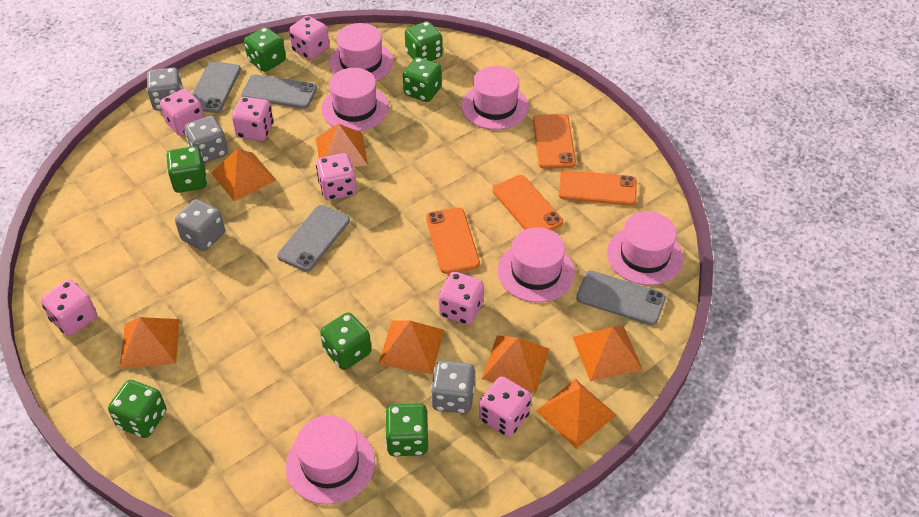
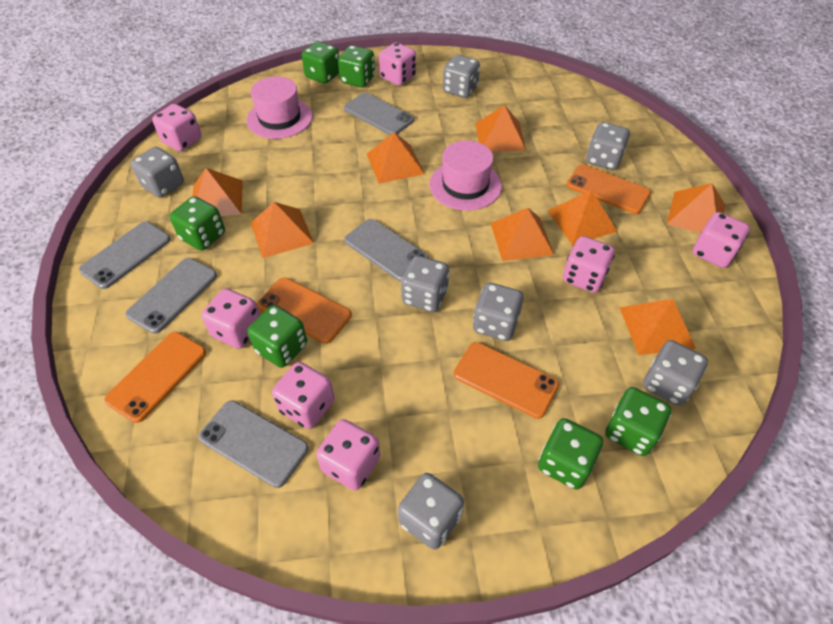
green dice: [108,380,167,438] [166,146,207,193] [244,27,286,72] [320,312,371,370] [385,403,429,456] [403,57,442,102] [405,21,443,61] = 7 -> [170,196,225,251] [247,305,307,368] [301,41,339,84] [338,45,375,88] [538,418,603,490] [605,387,671,456] = 6
grey dice: [147,68,184,111] [175,199,225,251] [185,116,228,163] [431,360,475,414] = 4 -> [131,147,184,198] [398,473,464,550] [401,255,450,312] [443,55,480,98] [473,283,524,341] [586,122,630,170] [643,340,708,406] = 7
grey phone: [192,61,241,113] [241,74,317,109] [277,205,350,272] [576,271,666,325] = 4 -> [79,221,171,289] [125,258,217,334] [199,401,309,488] [344,93,414,135] [344,219,429,282] = 5
orange pyramid: [120,317,179,369] [211,149,276,201] [316,124,368,167] [378,321,444,374] [482,335,550,393] [536,379,616,449] [573,326,643,381] = 7 -> [192,168,243,216] [251,202,314,258] [367,132,425,184] [475,105,526,152] [491,208,554,261] [548,190,618,245] [619,299,696,355] [667,183,725,233] = 8
pink hat: [286,415,375,505] [321,68,389,131] [329,23,394,81] [461,66,529,130] [497,227,575,303] [607,211,683,286] = 6 -> [246,76,312,139] [429,140,502,211] = 2

